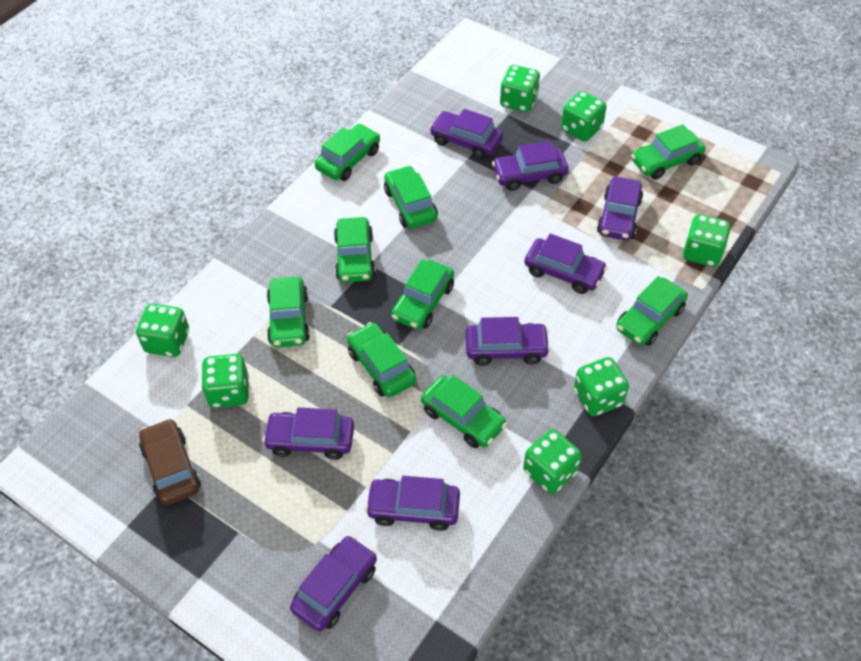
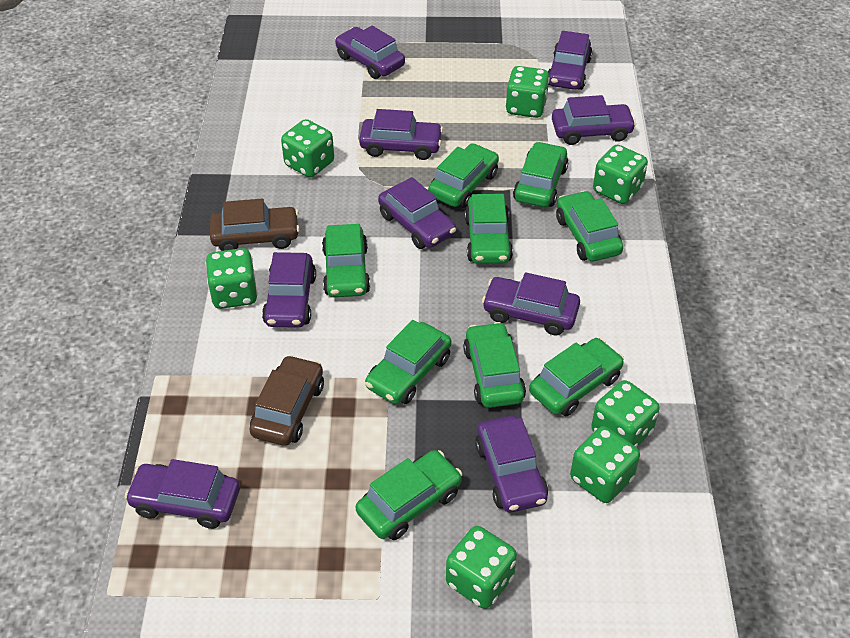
brown car: [139,418,201,505] = 1 -> [210,198,300,251] [250,355,324,446] = 2
purple car: [263,407,354,460] [290,535,377,631] [365,476,460,531] [429,109,503,159] [465,317,550,366] [492,141,568,191] [525,234,608,294] [597,176,643,241] = 8 -> [125,459,240,529] [262,252,316,328] [335,25,405,79] [359,109,443,160] [378,177,456,249] [475,416,548,512] [482,272,580,335] [548,31,593,90] [552,95,636,145] = 9

